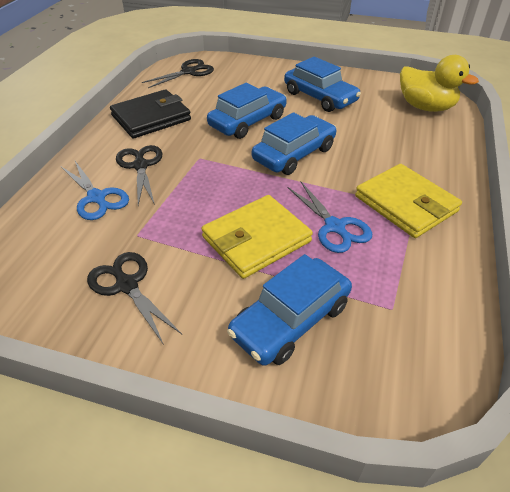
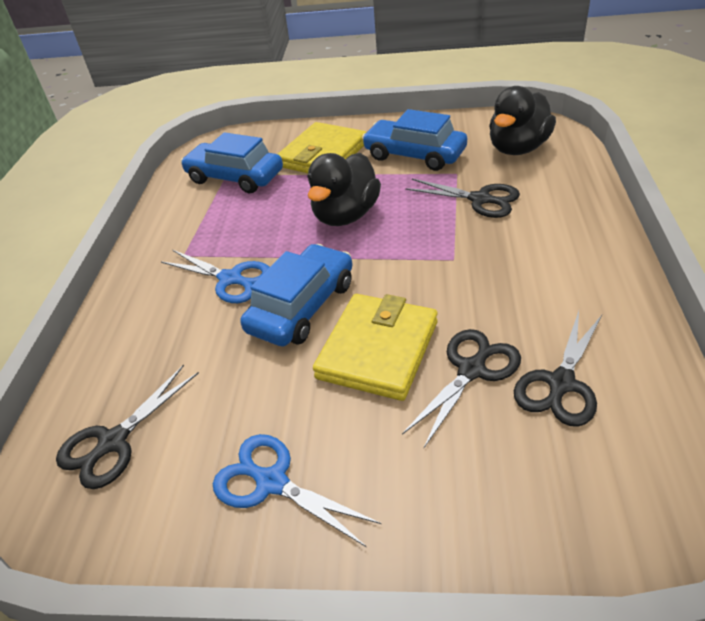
black duck: none = 0 -> [307,153,381,226] [489,86,556,155] = 2
black scissors: [87,252,182,345] [116,145,163,205] [142,59,214,88] = 3 -> [56,365,199,489] [402,329,521,448] [405,179,520,218] [514,311,602,427] = 4
black wallet: [110,89,191,139] = 1 -> none = 0
blue car: [207,83,287,139] [227,254,352,366] [252,112,336,175] [284,57,361,112] = 4 -> [181,132,283,193] [240,244,353,346] [362,109,467,171] = 3
yellow duck: [400,55,479,112] = 1 -> none = 0

